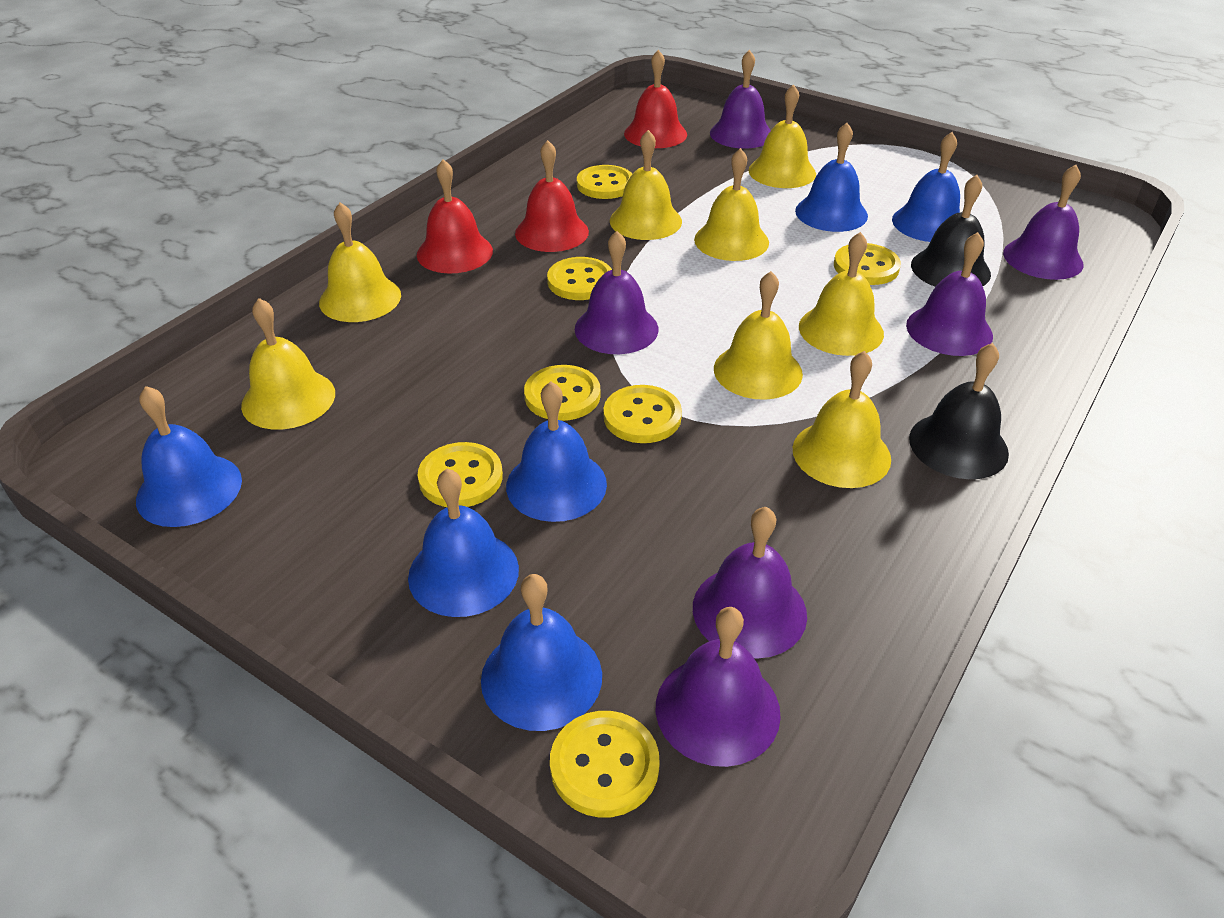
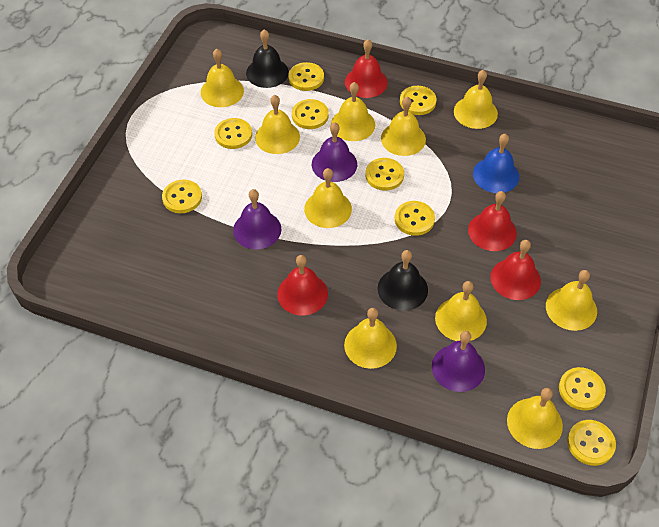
blue bell: [136,386,242,527] [408,469,519,617] [481,574,602,731] [506,381,607,522] [795,123,868,232] [892,132,960,242] = 6 -> [473,134,519,193] = 1
purple bell: [575,231,659,354] [656,607,781,767] [693,507,807,658] [710,50,771,149] [906,232,993,356] [1003,165,1083,280] = 6 -> [233,189,281,249] [312,122,357,182] [432,331,485,392] = 3
red bell: [417,159,493,274] [515,140,589,252] [624,50,687,148] = 3 -> [277,255,328,316] [345,39,388,98] [468,191,517,251] [490,240,541,300] = 4
yellow bell: [241,298,335,429] [319,202,401,322] [610,130,682,240] [694,148,769,261] [714,271,803,400] [748,84,816,188] [793,351,891,488] [799,232,884,356] = 8 -> [201,49,244,107] [255,95,300,154] [304,168,352,228] [331,82,375,141] [344,308,397,369] [381,97,426,156] [435,281,487,341] [454,70,498,129] [507,388,563,449] [546,270,597,331] = 10
yellow button: [417,442,503,507] [524,365,601,421] [547,257,612,300] [550,711,660,818] [577,165,632,199] [604,385,682,443] [834,243,901,285] = 7 -> [162,180,202,213] [214,118,252,149] [288,62,324,91] [292,99,329,129] [365,158,404,191] [395,201,435,236] [400,86,437,115] [559,367,606,411] [567,420,616,466] = 9

